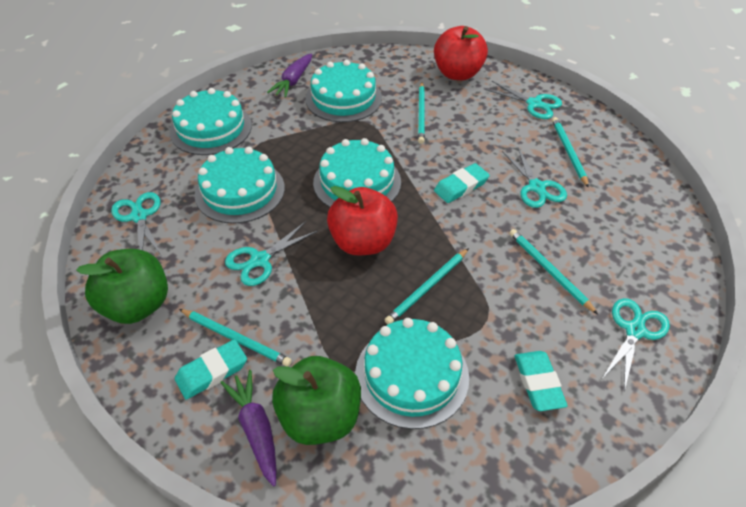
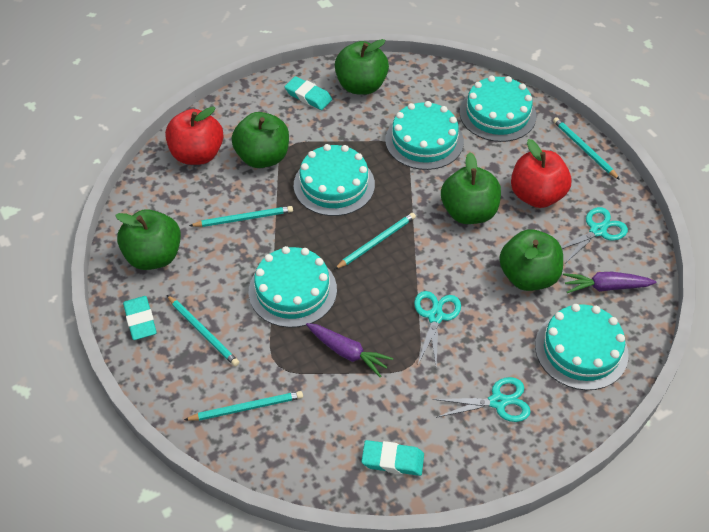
green apple: [76,249,168,324] [272,356,361,445] = 2 -> [115,209,181,270] [232,112,289,168] [335,39,389,95] [441,152,501,224] [499,229,563,291] = 5
turquoise scissors: [111,192,162,256] [225,221,318,286] [484,81,562,119] [502,147,567,208] [602,298,670,391] = 5 -> [414,291,461,366] [433,377,531,422] [561,207,628,263] = 3

